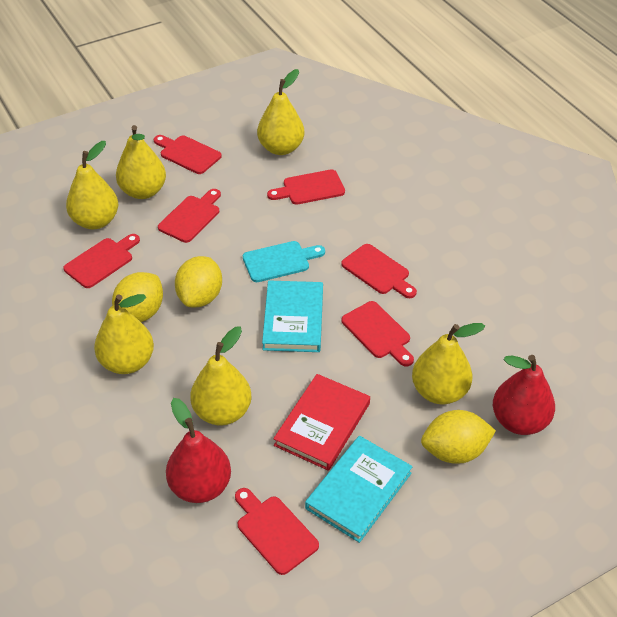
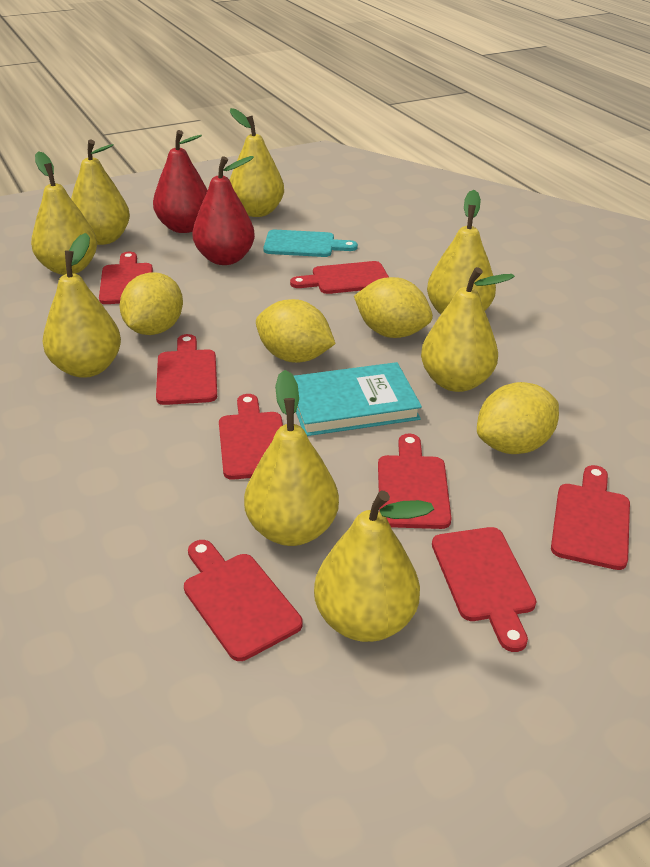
red book: [273,374,370,471] = 1 -> none = 0
red cutting board: [63,234,140,288] [154,135,222,174] [158,189,221,243] [235,488,319,575] [267,169,345,205] [341,244,417,298] [341,301,414,367] = 7 -> [99,252,153,304] [156,334,217,405] [184,540,303,661] [219,394,283,480] [290,261,389,294] [378,434,451,529] [432,527,537,652] [551,465,630,570] = 8
turquoise book: [262,280,323,352] [305,436,413,543] = 2 -> [294,362,422,436] = 1
yellow lemon: [112,272,163,322] [175,256,222,308] [421,410,496,464] = 3 -> [119,272,183,335] [256,299,336,363] [354,277,433,338] [477,382,559,454] = 4
yellow pear: [66,141,118,229] [94,294,154,374] [116,125,166,199] [190,327,252,426] [257,69,305,155] [412,323,485,404] = 6 -> [31,151,97,275] [42,233,121,378] [71,139,130,245] [230,108,284,217] [244,370,339,546] [314,490,434,642] [421,267,515,392] [427,190,496,314] = 8

